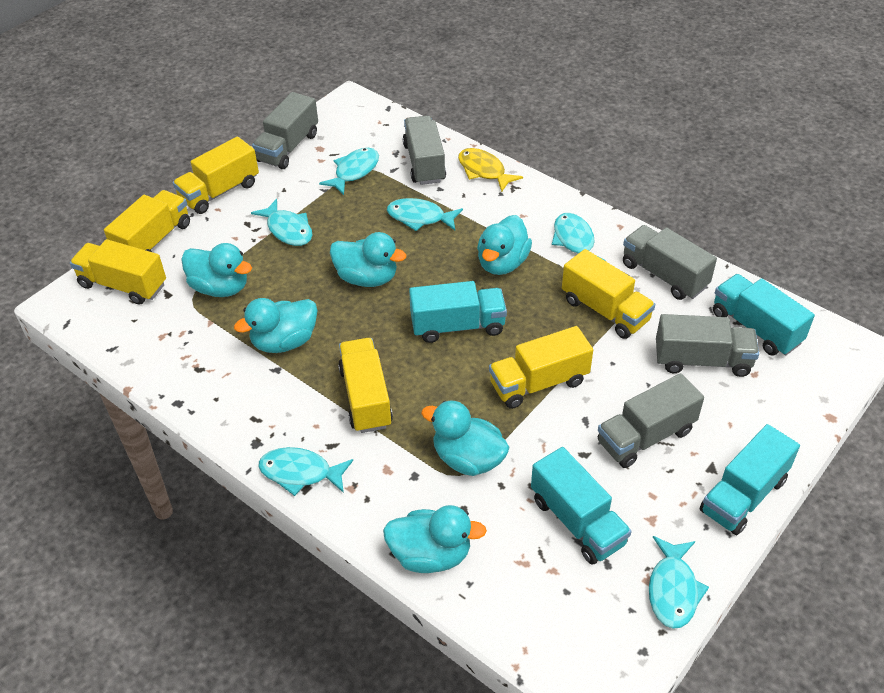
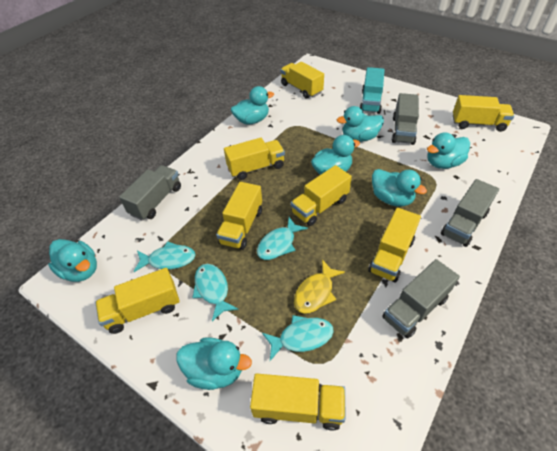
grey truck: [252,92,318,169] [403,115,446,185] [598,373,704,468] [623,225,717,300] [656,314,759,377] = 5 -> [119,165,181,221] [382,259,460,339] [392,93,419,145] [441,179,499,247] = 4
turquoise duck: [181,243,252,297] [234,298,318,353] [330,232,406,287] [383,505,487,573] [421,401,509,476] [477,215,532,275] = 6 -> [48,239,97,282] [176,337,252,390] [231,86,274,125] [311,135,360,175] [337,106,384,142] [372,169,427,207] [427,132,470,169] = 7
turquoise fish: [251,199,312,246] [259,447,353,496] [319,148,379,195] [387,198,463,231] [552,213,606,261] [649,536,709,629] = 6 -> [133,241,196,272] [192,264,239,321] [257,217,308,260] [262,315,334,361] = 4
turquoise truck: [409,281,507,343] [531,447,632,564] [700,424,800,535] [713,274,815,356] = 4 -> [360,67,385,114] = 1
yellow truck: [70,239,166,305] [104,190,190,252] [173,137,259,214] [338,338,393,433] [489,326,593,409] [562,249,655,339] = 6 -> [95,268,180,334] [216,182,262,250] [224,138,285,180] [250,373,345,431] [281,62,324,99] [291,165,352,226] [368,208,421,282] [453,95,514,132] = 8

